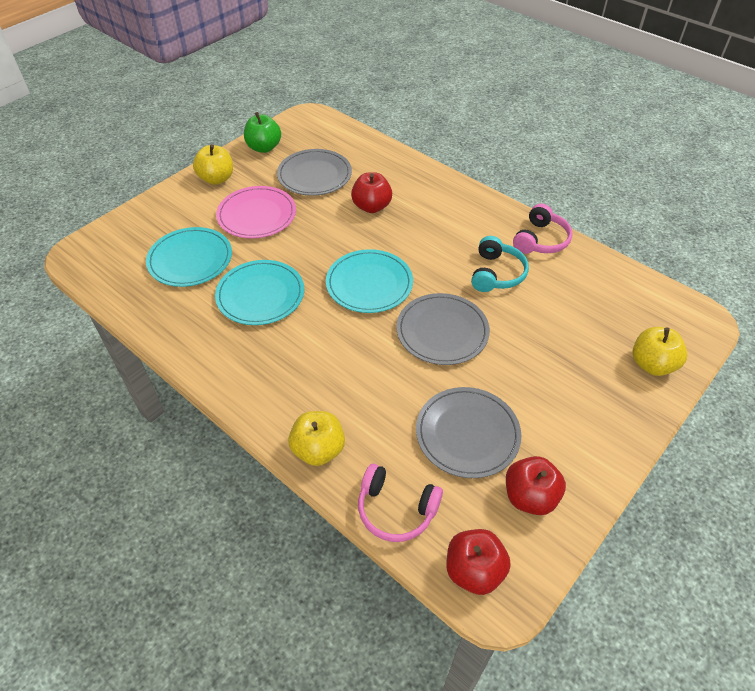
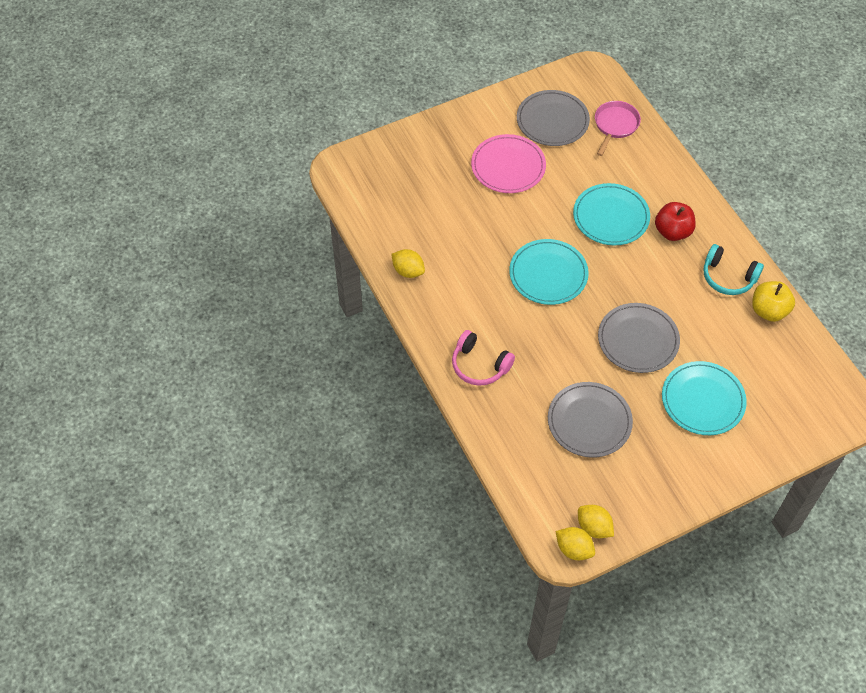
green apple: [244,112,281,153] = 1 -> none = 0
pink headphones: [358,463,443,542] [513,204,573,254] = 2 -> [452,330,515,386] = 1
pink pan: none = 0 -> [595,101,641,156] = 1
red apple: [351,172,392,213] [446,529,511,595] [506,456,566,515] = 3 -> [655,202,696,241] = 1
yellow apple: [193,144,233,185] [288,411,345,466] [632,327,687,376] = 3 -> [752,281,795,322] = 1
yellow lemon: none = 0 -> [391,249,425,278] [555,527,595,561] [578,505,614,538] = 3

